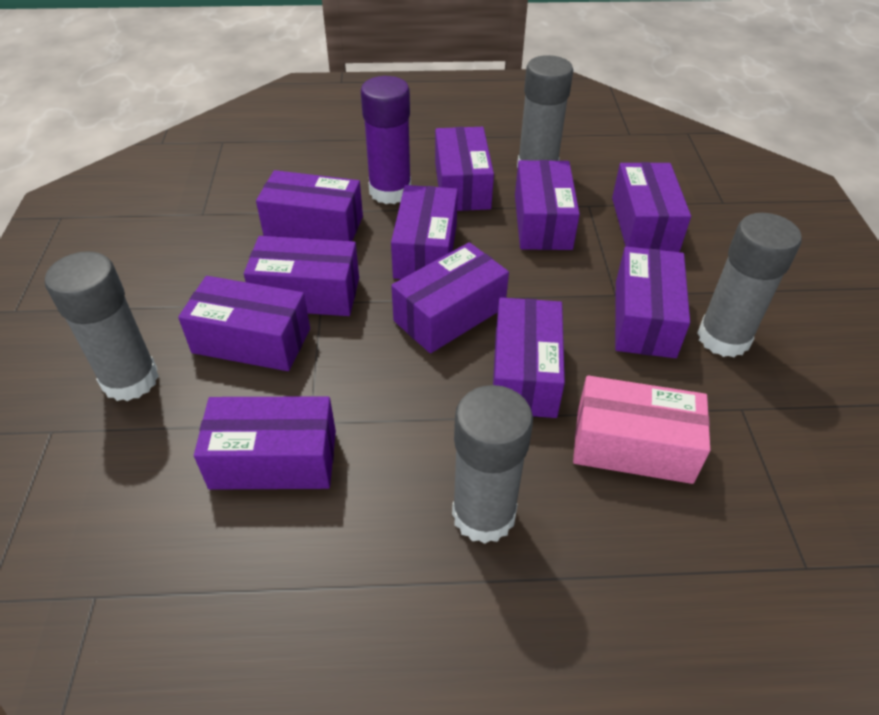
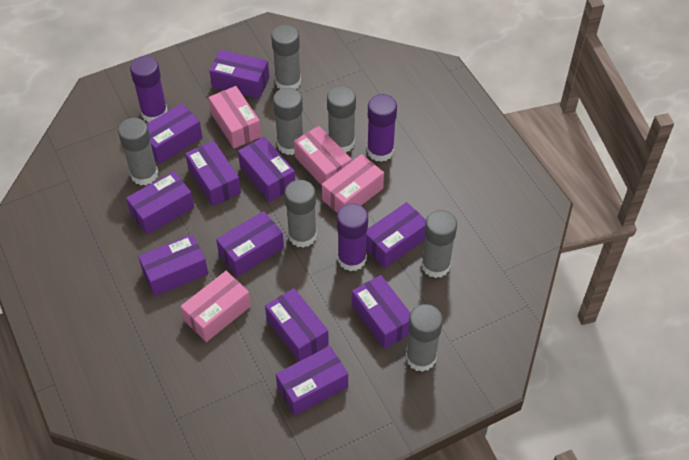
grey glue stick: [45,251,159,401] [452,385,533,544] [517,55,573,168] [697,213,802,357] = 4 -> [118,118,158,185] [271,25,301,89] [273,87,303,155] [285,180,317,248] [327,86,356,153] [406,304,443,372] [421,210,457,278] = 7
pink box: [573,375,710,484] = 1 -> [181,271,251,342] [209,86,261,148] [294,126,352,185] [322,154,384,213] = 4
purple glue stick: [361,76,411,204] = 1 -> [130,56,167,123] [337,203,368,271] [367,94,397,162] = 3

